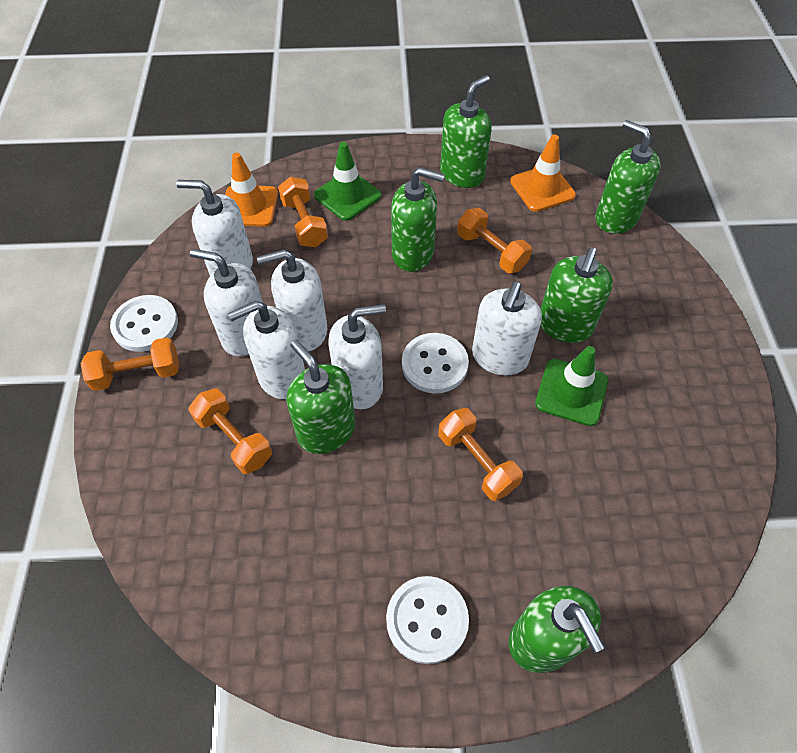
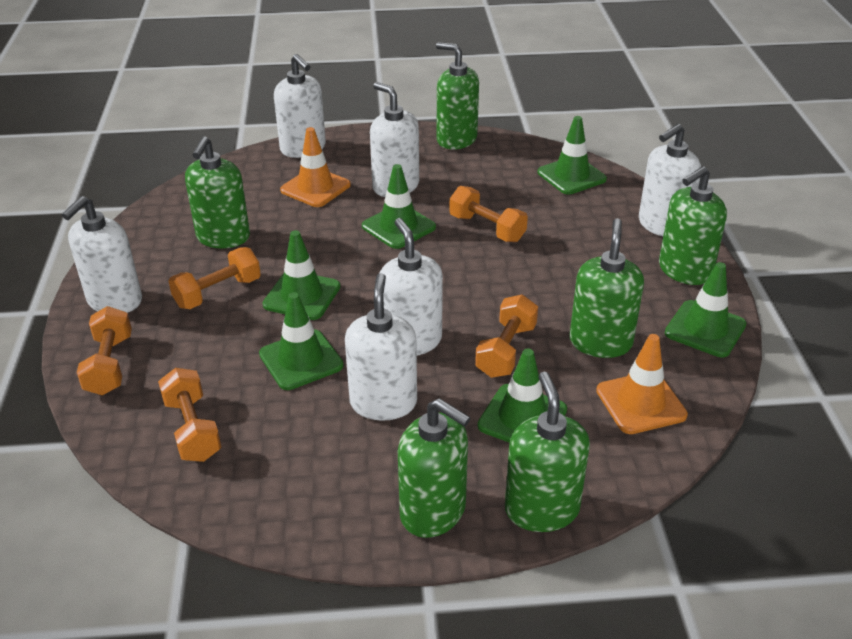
green traffic cone: [314,142,381,221] [535,346,608,426] = 2 -> [259,292,344,390] [263,230,341,320] [362,164,436,249] [478,348,567,443] [538,116,607,195] [665,262,746,357] = 6
white button: [110,295,178,352] [386,576,469,664] [402,333,469,394] = 3 -> none = 0

